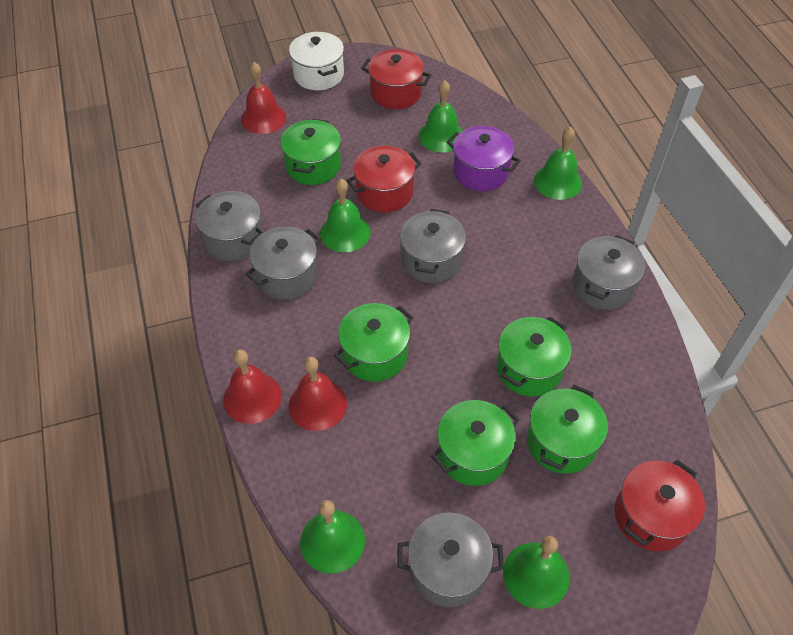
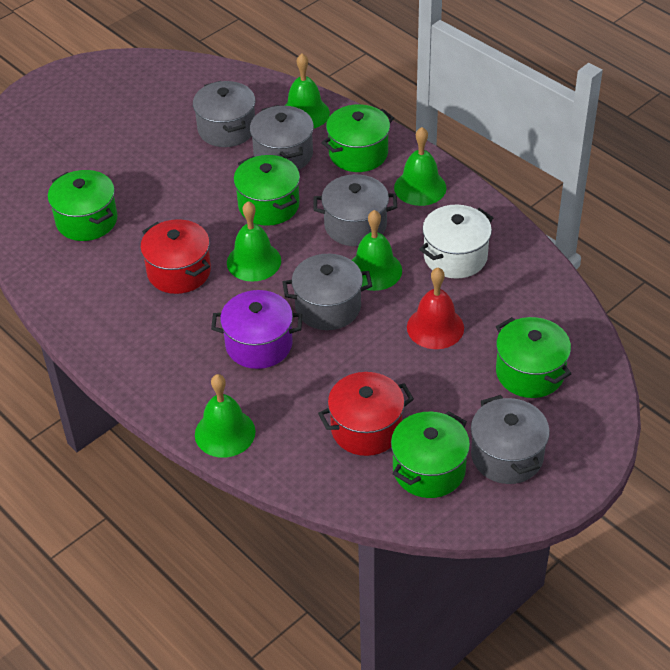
red bell: [223,349,282,424] [241,62,286,134] [289,357,347,431] = 3 -> [407,268,464,349] = 1
red pot: [346,146,422,213] [361,49,431,109] [615,460,705,551] = 3 -> [140,219,211,294] [318,372,414,456] = 2

